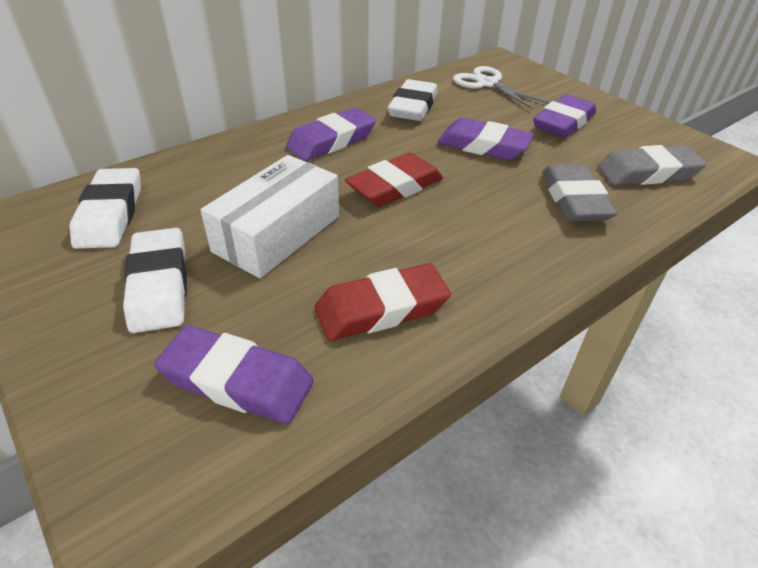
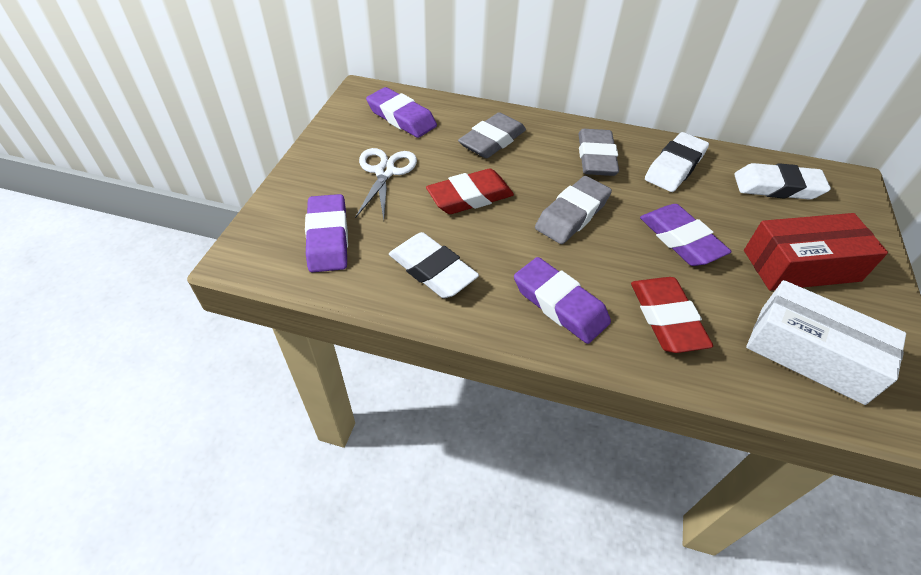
grey eraser: [542,164,617,221] [597,145,707,185] = 2 -> [458,112,526,158] [535,176,612,244] [579,129,619,176] = 3
red box: none = 0 -> [744,213,888,291] = 1

